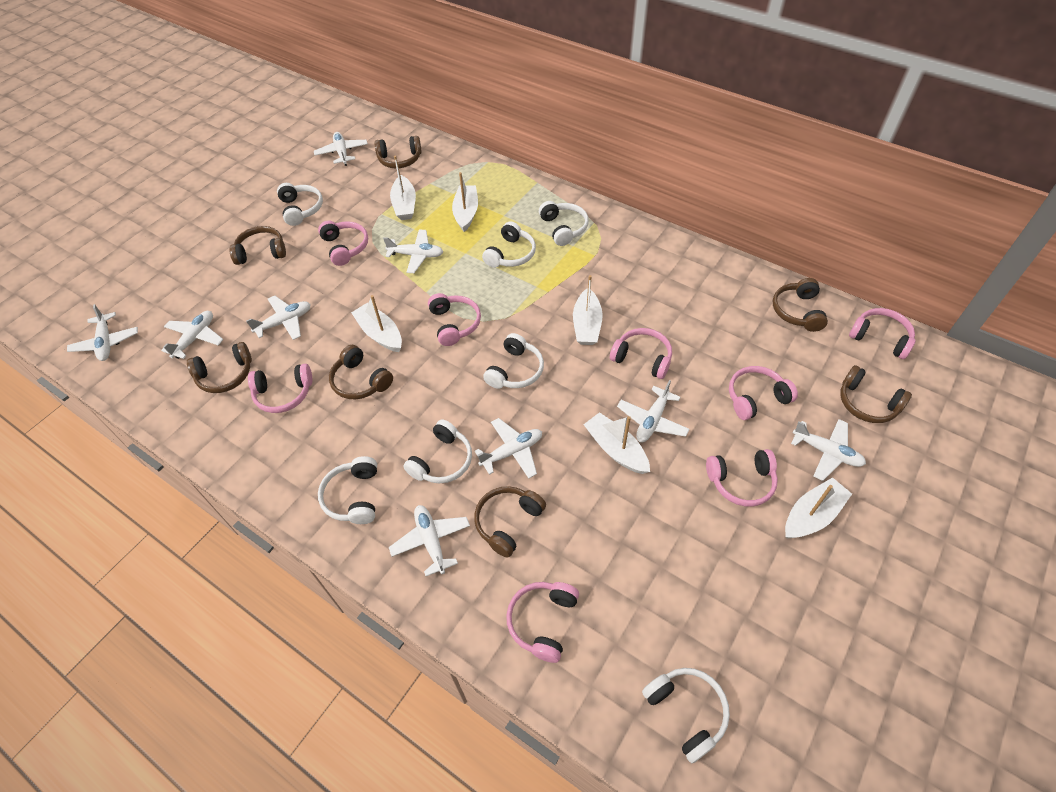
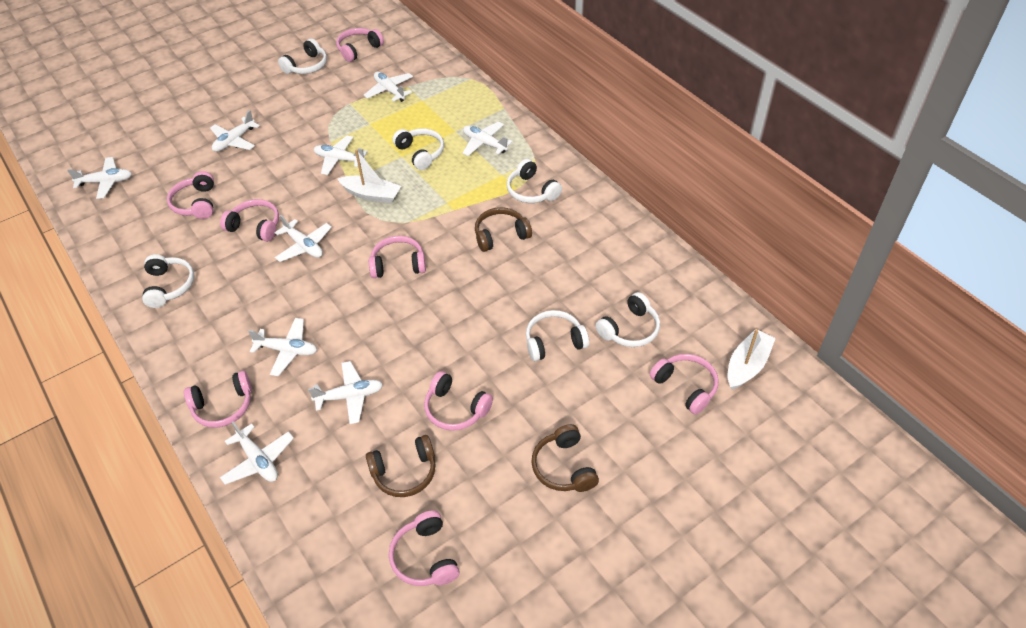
brown headphones: [187,342,252,393] [229,226,286,265] [329,345,393,399] [375,136,422,168] [474,486,546,558] [773,278,828,332] [840,365,912,423] = 7 -> [366,435,436,497] [475,207,532,252] [531,424,599,492] = 3
white boat: [351,295,402,352] [390,156,416,220] [452,172,478,232] [573,275,603,345] [583,412,650,474] [785,477,852,538] = 6 -> [338,149,401,203] [728,329,776,390] = 2
white headphones: [277,183,323,226] [318,456,377,524] [403,419,472,483] [482,221,536,268] [483,333,544,389] [539,201,589,246] [642,668,730,763] = 7 -> [142,254,195,308] [278,39,327,74] [393,128,444,170] [507,159,562,203] [526,310,589,361] [595,292,660,347] = 6

